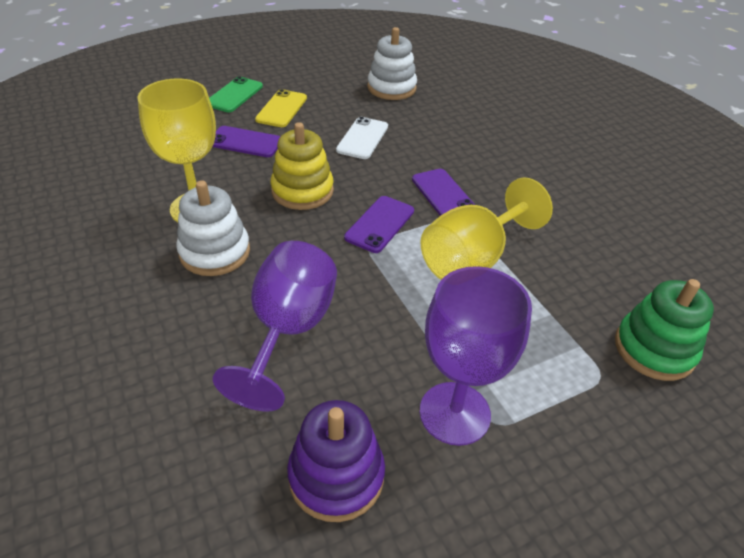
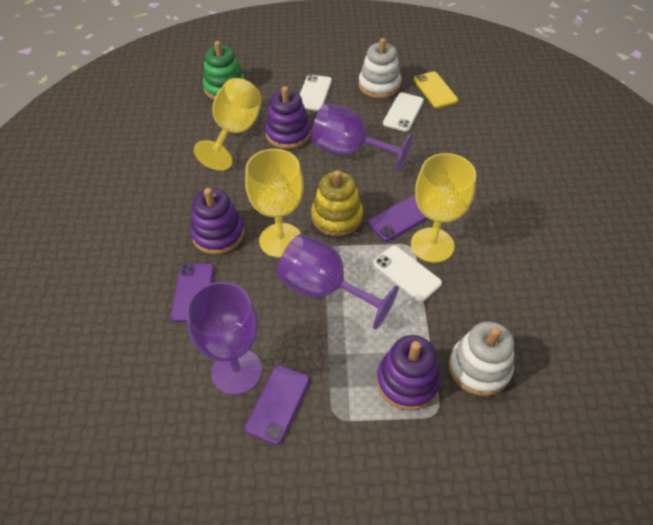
green phone: [209,76,263,112] = 1 -> none = 0
purple goblet: [213,241,337,411] [420,266,532,446] = 2 -> [186,282,262,395] [276,234,399,330] [311,103,413,172] = 3
purple stacking toy: [287,400,385,522] = 1 -> [190,188,244,255] [265,86,311,149] [376,335,441,411] = 3
white phone: [336,117,388,159] = 1 -> [299,74,332,111] [373,246,442,302] [383,93,424,132] = 3
yellow goblet: [137,78,216,222] [421,178,553,280] = 2 -> [194,78,262,170] [245,149,304,257] [411,153,476,263] = 3

